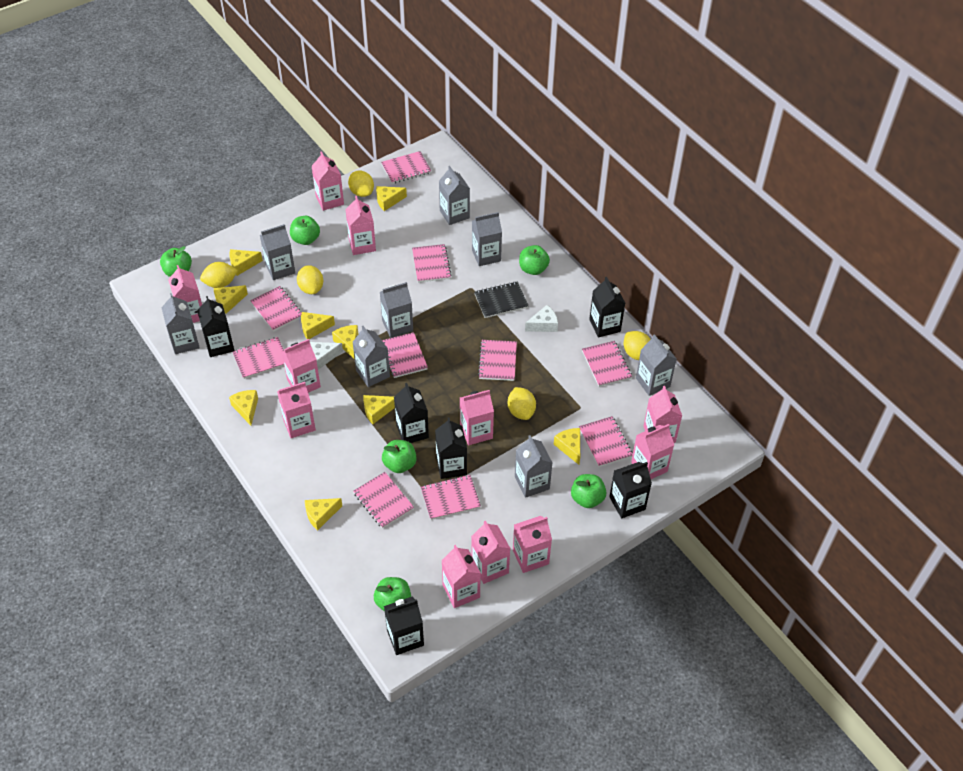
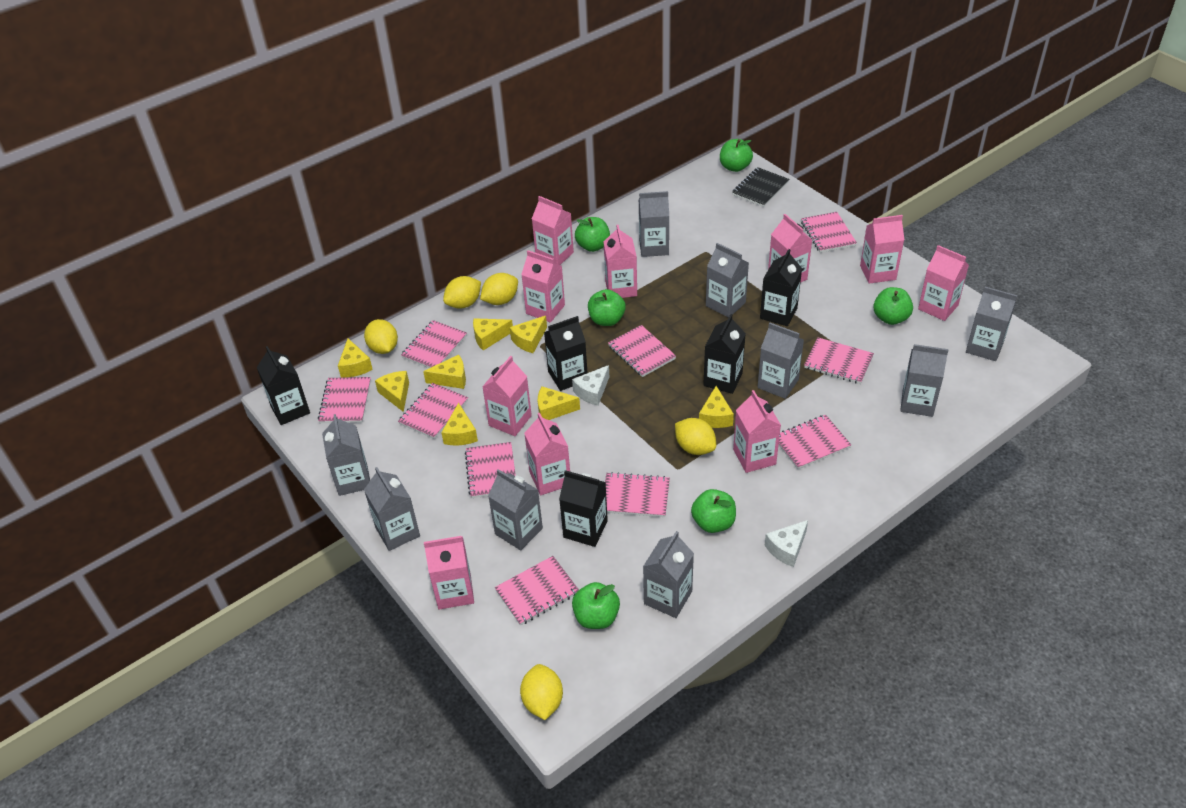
black carton: [197,296,235,357] [384,596,424,655] [394,383,429,443] [435,417,467,479] [589,277,625,337] [609,462,652,518] = 6 -> [257,346,310,425] [544,316,587,391] [559,470,608,547] [703,314,746,394] [760,249,802,326] = 5
grey carton: [161,293,200,354] [260,224,295,280] [352,326,390,387] [380,282,413,338] [439,166,470,225] [472,212,502,266] [515,435,553,498] [636,334,676,396] = 8 -> [322,414,370,496] [364,467,420,551] [488,469,543,550] [639,191,669,257] [643,531,694,618] [706,243,749,318] [758,323,804,399] [900,344,948,417] [966,287,1017,361] = 9
pink carton: [168,265,202,323] [277,382,316,438] [282,339,321,393] [312,152,344,211] [345,196,376,255] [442,545,481,608] [460,390,494,445] [471,521,511,584] [513,516,552,573] [631,424,674,479] [644,386,682,443] = 11 -> [424,536,474,609] [482,356,532,436] [521,250,565,322] [524,413,570,495] [532,196,574,265] [604,225,637,298] [733,390,781,473] [768,214,812,283] [860,215,904,284] [918,245,969,321] = 10
yellow cheese: [214,285,248,314] [229,249,263,276] [229,390,258,425] [301,312,335,339] [305,498,342,530] [332,325,358,359] [363,395,395,424] [376,186,407,211] [554,428,580,465] = 9 -> [338,339,373,377] [375,371,409,412] [423,355,466,389] [441,403,478,445] [473,318,513,350] [510,316,547,353] [538,386,580,420] [699,386,734,428] = 8

